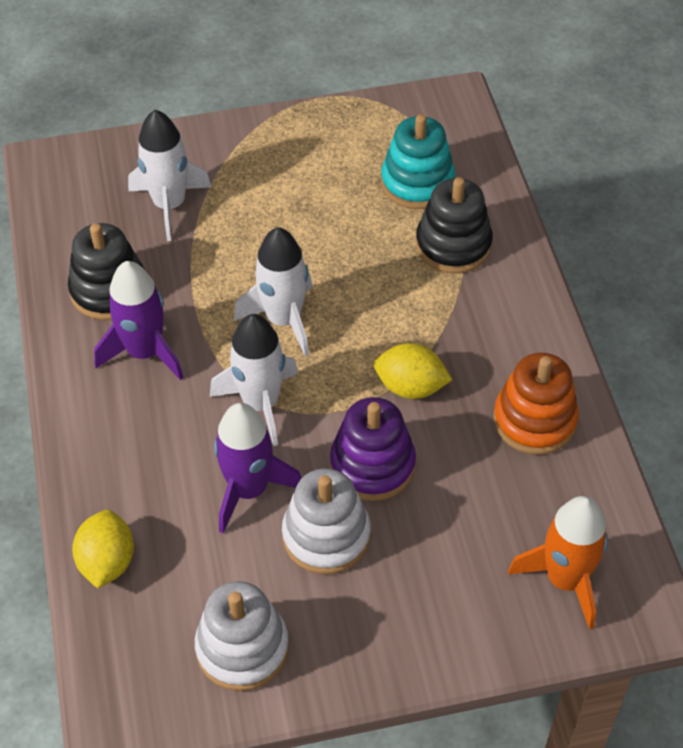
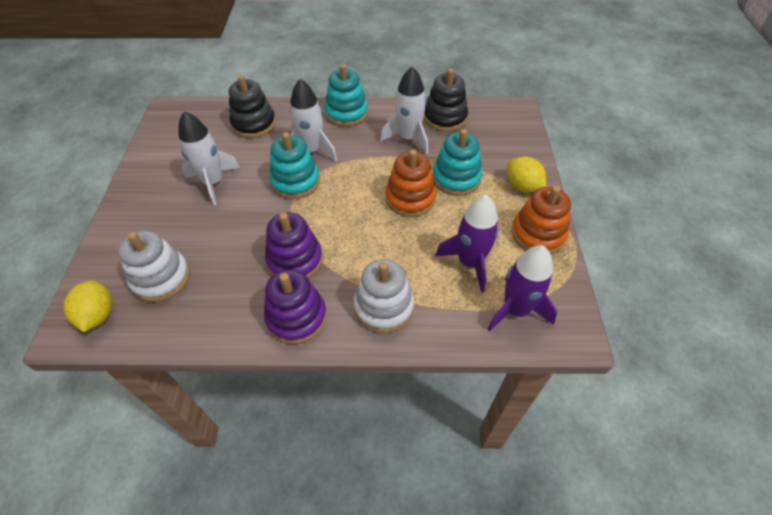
orange rocket: [508,496,608,630] = 1 -> none = 0
orange stacking toy: [493,353,579,455] = 1 -> [385,149,436,217] [511,186,571,254] = 2
purple stacking toy: [330,397,416,501] = 1 -> [264,269,327,344] [265,212,323,279] = 2
turquoise stacking toy: [381,114,455,209] = 1 -> [269,132,320,199] [325,64,368,127] [433,129,482,196] = 3

